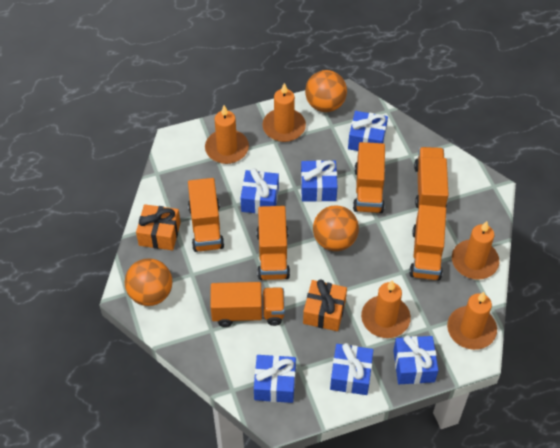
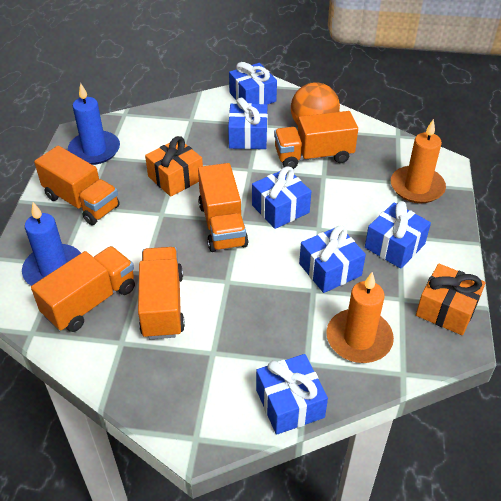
blue candle: none = 0 -> [22,202,81,286] [68,83,120,165] = 2
orange ball: [125,258,173,306] [305,70,347,112] [313,205,359,251] = 3 -> [291,82,340,125] = 1
orange candle: [205,105,249,164] [262,83,306,142] [361,280,411,338] [447,292,497,350] [452,221,499,280] = 5 -> [326,272,394,363] [391,119,446,203] = 2
orange truck: [188,178,224,252] [210,282,285,327] [256,206,290,280] [353,142,385,213] [409,205,446,280] [414,147,449,208] = 6 -> [31,246,135,332] [34,146,120,225] [138,247,185,339] [198,163,248,252] [274,111,358,169] = 5

